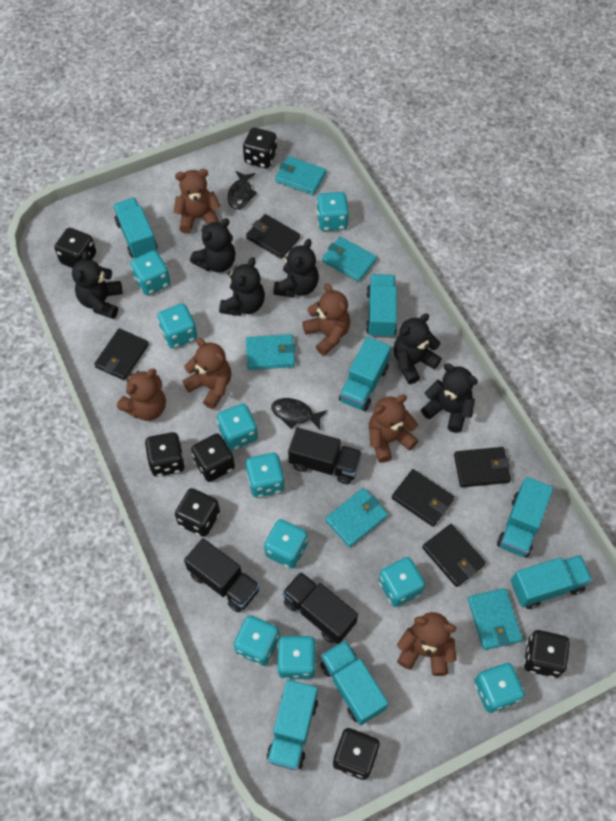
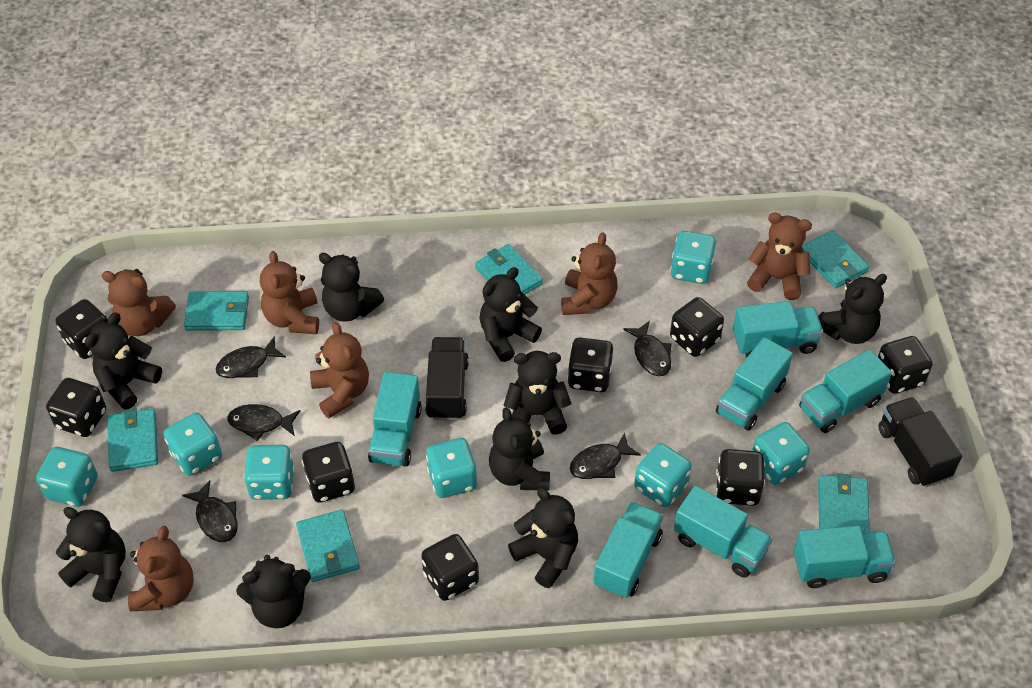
black dice: [54,228,96,268] [145,432,185,477] [175,488,220,537] [191,434,235,482] [243,127,277,168] [333,728,380,780] [524,630,570,678] = 7 -> [46,378,106,437] [56,299,108,359] [302,442,355,503] [421,534,479,601] [567,338,613,392] [670,297,724,357] [716,449,765,506] [878,336,933,394] = 8
black fish: [228,171,257,209] [271,398,327,430] = 2 -> [182,480,238,542] [216,337,286,378] [227,404,300,441] [570,432,641,479] [623,321,672,376] = 5
black teddy bear: [72,251,123,319] [190,218,236,272] [219,257,265,316] [273,239,319,298] [393,314,442,384] [421,363,478,433] = 6 -> [56,507,126,602] [85,313,162,410] [236,555,311,628] [319,253,384,322] [479,267,542,362] [489,407,550,491] [504,351,571,435] [508,487,578,588] [818,274,887,344] = 9
black truck: [184,538,260,613] [282,572,358,644] [288,427,362,484] = 3 -> [425,337,469,421] [879,397,962,487] = 2
black wallet: [94,328,149,380] [246,214,300,259] [392,469,454,527] [422,524,486,587] [454,447,511,488] = 5 -> none = 0
turquoise dice: [130,251,170,295] [157,304,197,349] [217,403,258,450] [234,615,280,666] [246,453,285,498] [264,519,308,568] [277,635,316,679] [316,192,349,231] [379,557,425,607] [474,663,525,713] = 10 -> [36,447,98,507] [164,413,222,476] [244,445,295,500] [426,438,477,498] [634,443,692,508] [671,231,716,284] [752,422,810,485] = 7
turquoise wallet: [246,334,295,370] [275,156,326,195] [322,237,377,282] [325,488,388,547] [468,588,523,650] = 5 -> [107,408,158,472] [184,291,249,331] [296,510,360,582] [475,244,543,294] [802,230,869,288] [818,473,870,534] = 6

